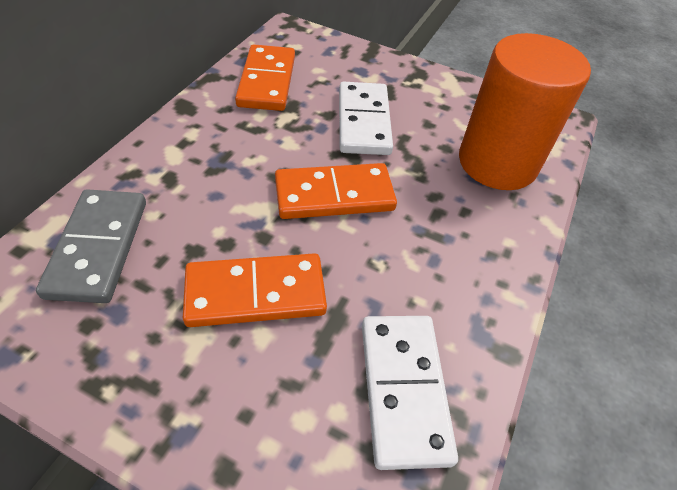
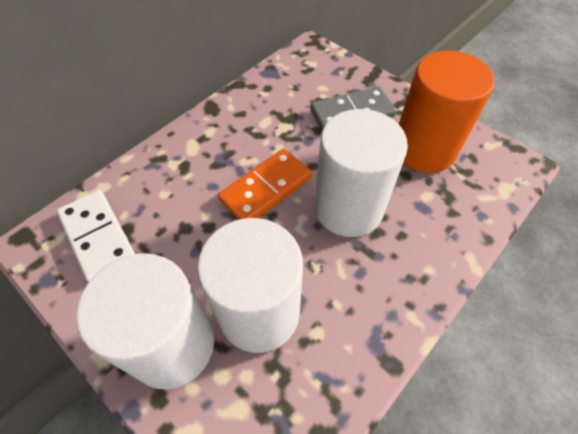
orange domino: [183,253,327,327] [235,44,295,111] [275,163,397,219] = 3 -> [218,149,312,220] = 1
white cylinder: none = 0 -> [76,253,214,390] [197,218,303,353] [314,109,408,237] = 3
white domino: [339,82,393,155] [362,316,458,470] = 2 -> [56,190,135,282] = 1

